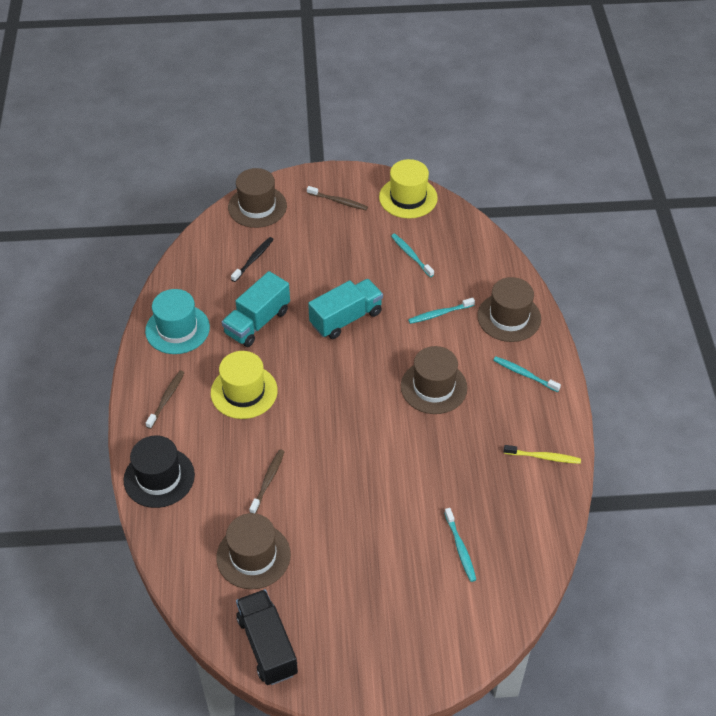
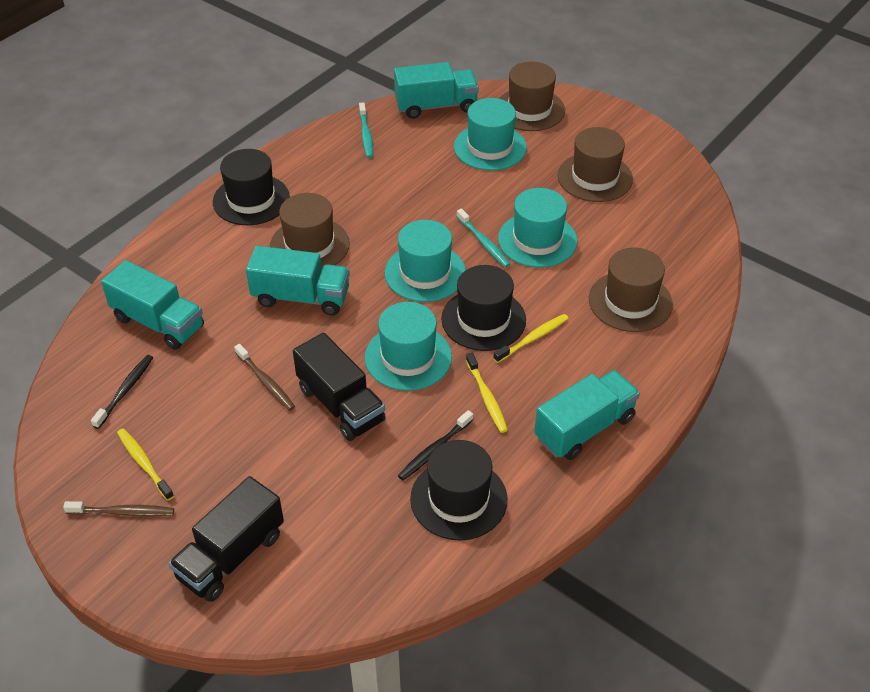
black hat: [123,435,195,508] = 1 -> [213,149,290,225] [410,440,508,541] [441,265,526,351] = 3
black toothbrush: [231,237,274,282] = 1 -> [91,355,153,429] [398,410,473,480] = 2
black truck: [236,589,298,685] = 1 -> [169,476,284,602] [293,333,386,441] = 2
brown toothbrush: [146,370,185,429] [249,449,285,513] [307,186,368,210] = 3 -> [63,501,174,516] [234,344,295,411] = 2
turquoise hat: [145,289,210,354] = 1 -> [365,302,452,391] [385,220,466,302] [454,98,527,171] [498,188,577,268] = 4
turquoise toothbrush: [391,234,434,277] [408,298,475,324] [444,508,476,582] [493,356,561,392] = 4 -> [359,102,373,158] [457,208,510,267] = 2
turquoise truck: [222,271,290,347] [308,279,383,339] = 2 -> [101,260,204,350] [246,246,350,316] [394,62,479,119] [534,370,640,460] = 4
yellow hat: [211,351,278,419] [379,159,438,218] = 2 -> none = 0
yellow toothbrush: [504,445,581,464] = 1 -> [117,429,174,501] [466,353,508,433] [493,314,569,363] = 3

